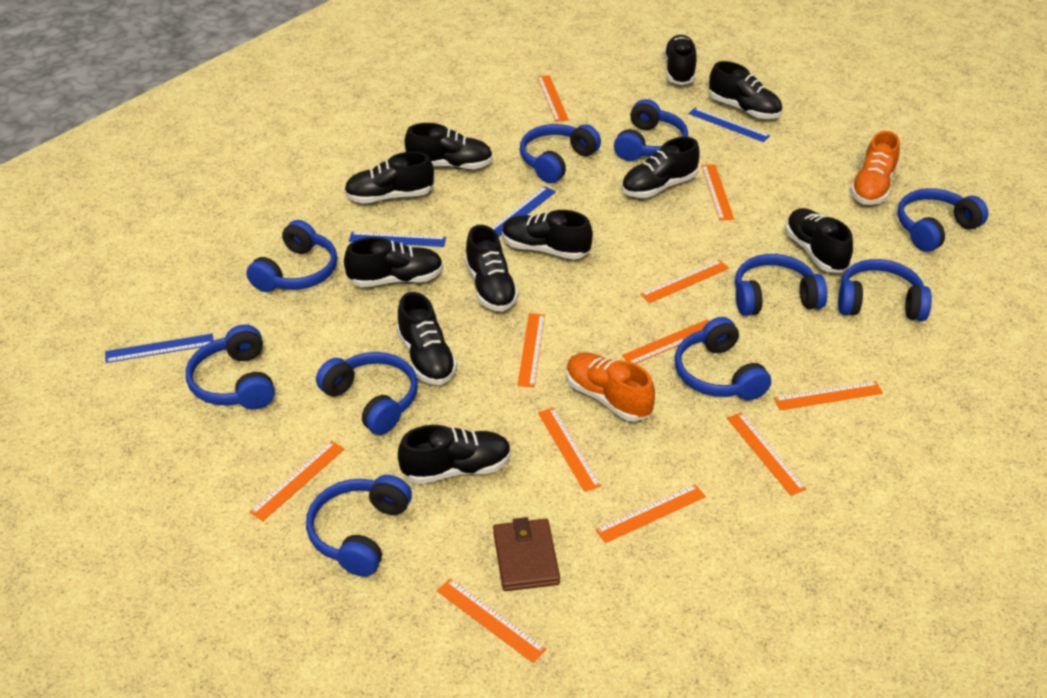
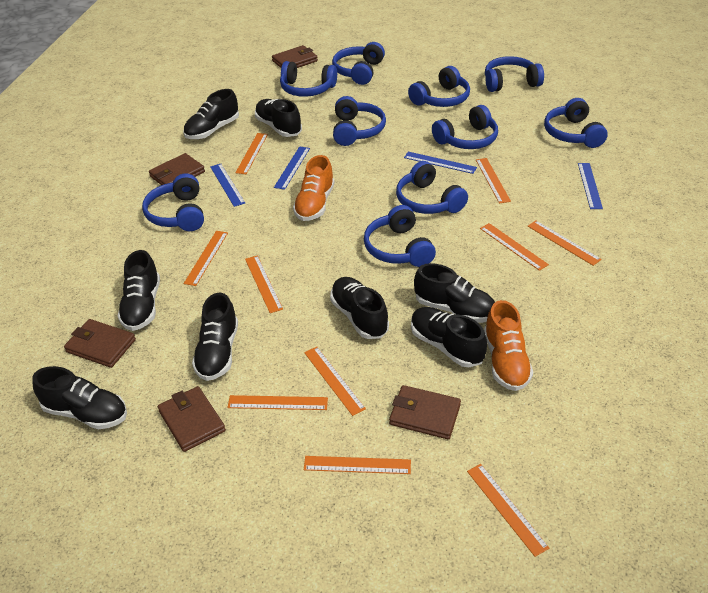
black shoe: [344,152,434,204] [344,237,443,287] [397,292,457,385] [398,425,511,484] [404,123,493,169] [465,225,519,312] [502,210,593,259] [621,137,700,198] [664,35,697,85] [709,61,782,119] [785,208,853,273] = 11 -> [32,366,127,429] [117,250,160,331] [183,89,239,139] [192,293,238,381] [255,99,302,137] [330,277,389,339] [411,307,487,367] [414,263,495,323] = 8
brown wallet: [493,517,560,591] = 1 -> [64,319,136,368] [149,153,205,185] [158,386,226,452] [272,45,318,68] [389,385,461,439] = 5
orange ruler: [249,441,344,521] [437,578,547,663] [517,313,545,387] [537,75,569,122] [538,408,601,492] [595,484,706,543] [622,319,709,364] [640,260,729,303] [701,164,734,220] [727,412,806,496] [774,381,883,410] = 11 -> [184,231,228,286] [227,395,328,410] [235,133,268,174] [245,255,283,313] [304,347,366,416] [304,456,411,474] [467,464,549,557] [476,158,511,204] [480,223,549,271] [528,221,602,266] = 10

